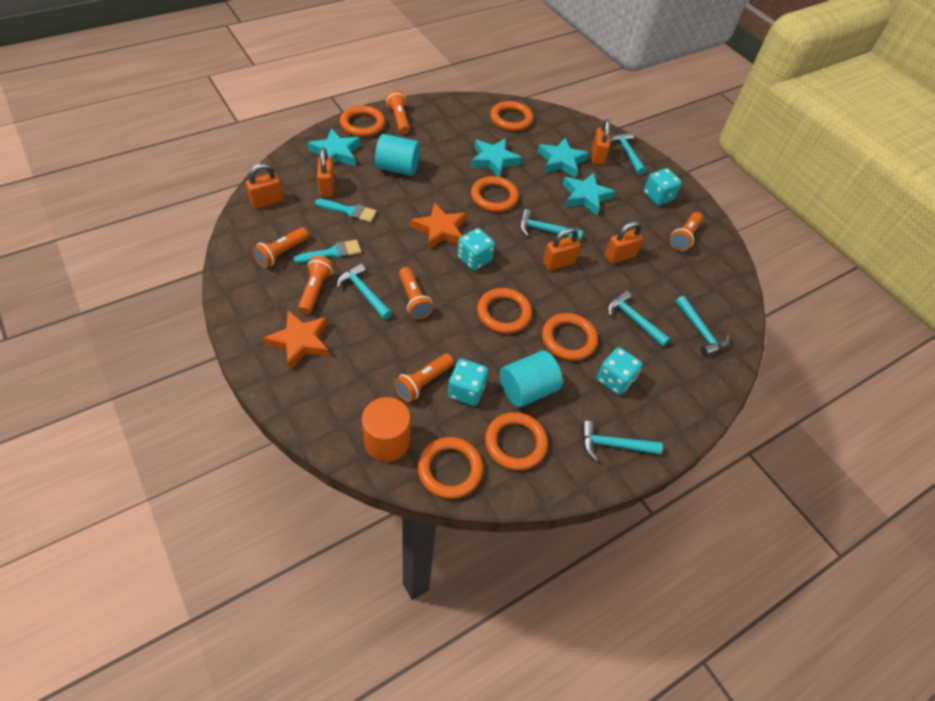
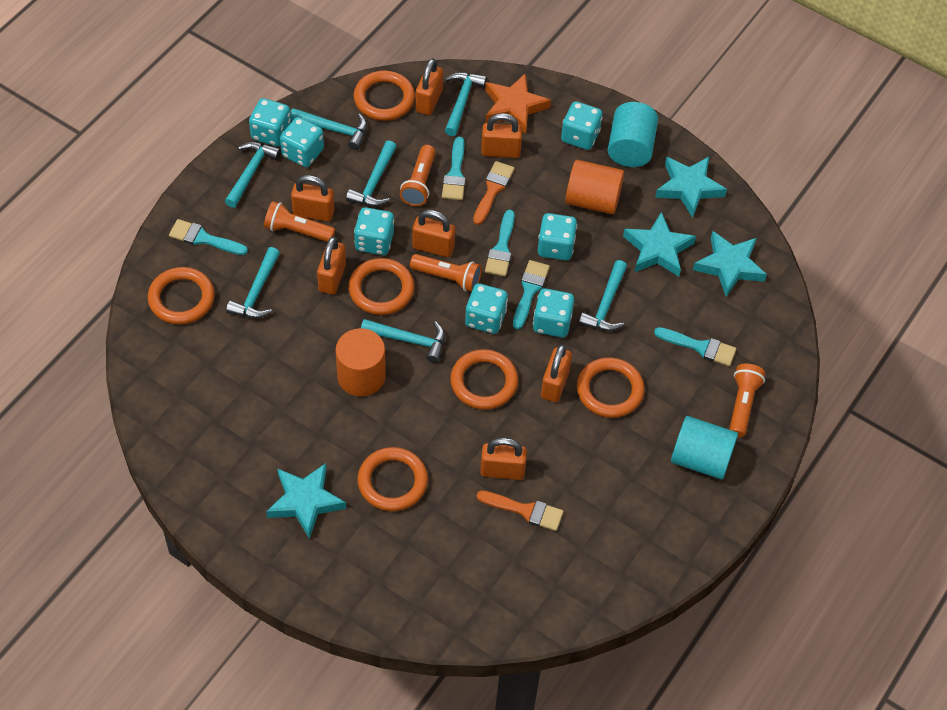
orange brush: none = 0 -> [473,161,515,225] [477,491,564,531] = 2
orange cylinder: [362,397,411,462] = 1 -> [336,328,386,397] [565,160,624,214] = 2
orange flashlight: [252,227,309,268] [298,256,334,314] [386,90,410,134] [394,353,454,402] [399,267,433,319] [670,212,703,251] = 6 -> [264,201,335,242] [400,145,436,206] [410,254,482,292] [729,363,765,437] = 4
orange padlock: [246,163,284,209] [317,148,335,197] [543,227,581,271] [592,119,610,165] [605,221,644,264] = 5 -> [291,175,335,222] [317,236,346,294] [412,210,455,257] [416,58,443,115] [480,438,527,480] [481,113,522,158] [541,344,572,402] = 7
orange ring: [340,105,385,137] [418,437,483,499] [471,176,519,212] [477,288,532,334] [485,412,548,471] [490,101,533,131] [542,313,598,361] = 7 -> [148,267,215,325] [348,258,415,315] [354,70,415,121] [357,447,428,511] [450,349,518,410] [577,357,645,418] = 6
orange star: [263,310,329,370] [411,203,466,250] = 2 -> [485,73,551,134] = 1
turquoise brush: [294,240,361,263] [315,199,377,223] = 2 -> [169,219,248,255] [442,137,466,200] [485,210,515,276] [513,260,550,329] [654,327,736,366] = 5
turquoise dice: [448,359,488,406] [457,228,495,270] [597,347,642,395] [644,168,682,205] = 4 -> [249,98,291,147] [280,117,324,167] [354,207,394,255] [465,283,508,334] [533,288,574,338] [538,213,577,260] [561,101,603,150] = 7
turquoise hammer: [337,263,392,320] [520,209,583,240] [582,421,663,461] [607,290,670,347] [610,132,646,175] [675,296,729,357] = 6 -> [225,142,281,208] [226,247,280,319] [290,108,367,150] [346,141,397,207] [361,319,445,363] [445,72,487,136] [579,260,627,331] = 7

